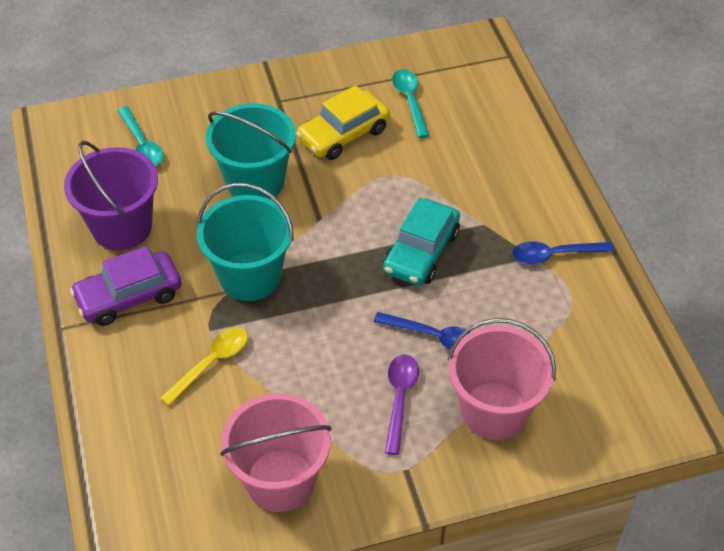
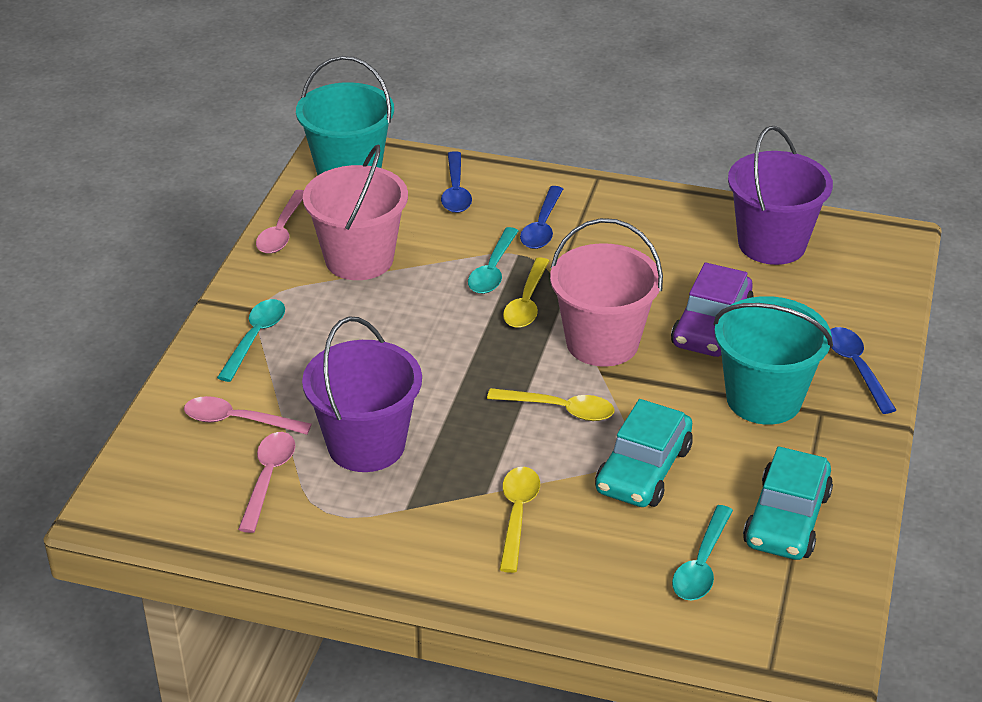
blue spoon: [374,312,471,350] [512,241,614,264] = 2 -> [441,151,472,213] [520,186,563,249] [830,327,896,414] = 3
pink spoon: none = 0 -> [184,396,312,435] [238,432,295,533] [256,190,304,254] = 3
purple bucket: [64,141,158,250] = 1 -> [302,317,422,472] [728,126,833,265] = 2
purple spoon: [385,354,419,455] = 1 -> none = 0
turquoise car: [383,198,460,286] = 1 -> [595,399,693,507] [743,446,833,560] = 2
turquoise spoon: [117,106,164,166] [392,69,430,138] = 2 -> [217,299,285,382] [468,227,519,294] [672,505,733,600] = 3
yellow car: [296,85,390,160] = 1 -> none = 0
yellow spoon: [160,327,248,406] = 1 -> [487,388,614,421] [499,467,540,573] [503,257,549,328] = 3

